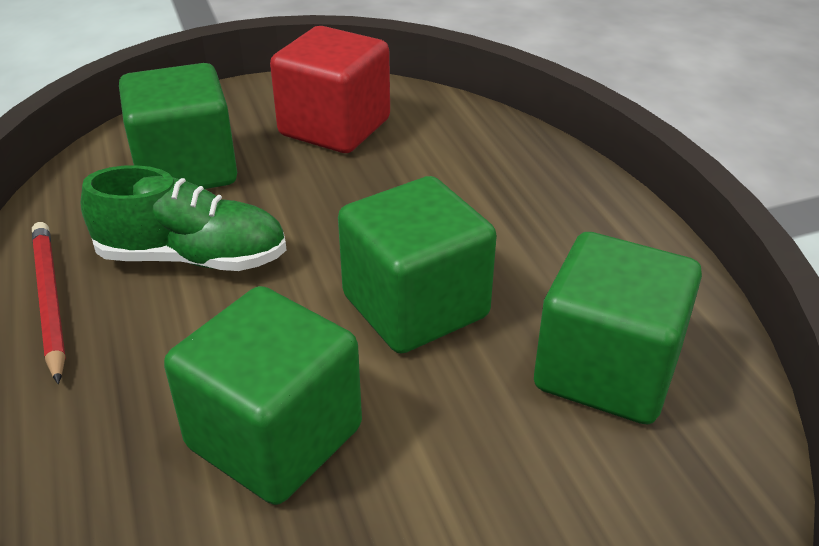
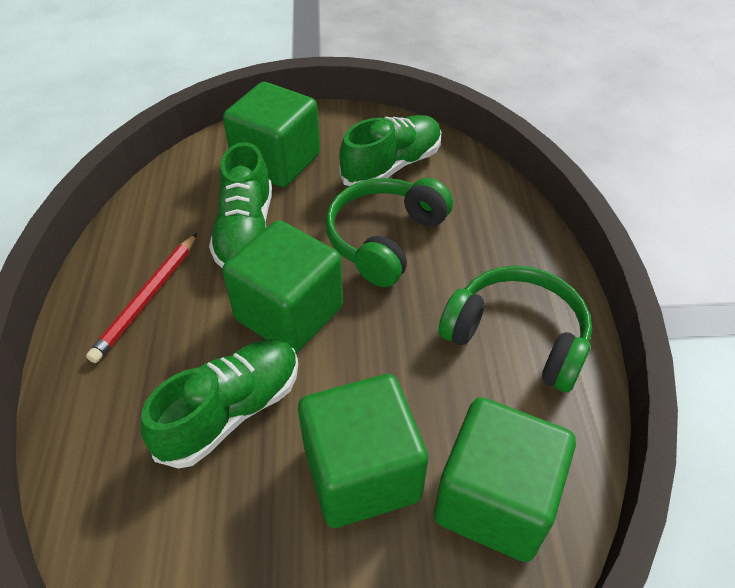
green headphones: none = 0 -> [325,178,453,287] [439,266,592,392] = 2
green shoe: [81,165,287,271] = 1 -> [141,339,298,469] [209,142,272,269] [339,115,441,186] = 3
red cube: [270,26,390,153] = 1 -> none = 0

